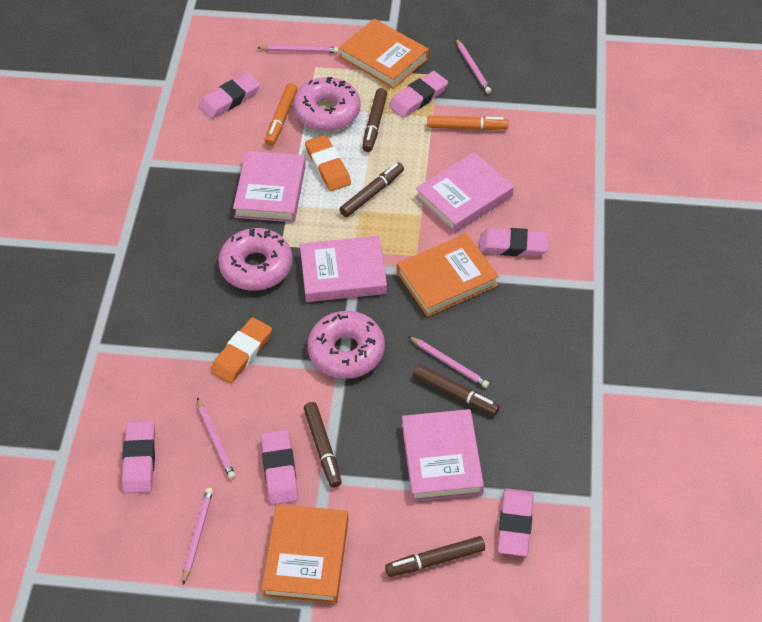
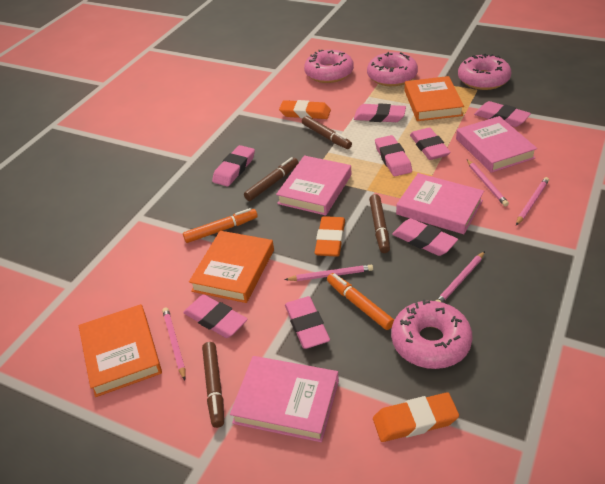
brown marker: [304,402,342,488] [339,162,404,217] [362,88,387,152] [385,536,485,577] [413,364,500,415] = 5 -> [202,342,224,428] [244,157,299,201] [302,116,352,149] [369,194,390,253] = 4
orange eraser: [211,317,272,384] [305,135,351,191] = 2 -> [279,100,331,119] [314,216,345,257] [373,392,459,442] = 3
pink donut: [218,228,293,291] [293,77,361,131] [307,311,385,379] = 3 -> [304,50,354,83] [367,52,418,86] [391,300,473,369] [458,53,511,90] = 4
pink eraser: [122,421,155,494] [199,73,260,119] [261,430,298,505] [389,71,448,118] [479,228,548,257] [498,488,534,556] = 6 -> [183,294,248,338] [212,145,255,187] [285,296,330,349] [354,104,406,122] [375,135,412,176] [392,218,458,256] [410,128,451,160] [474,101,531,127] = 8

